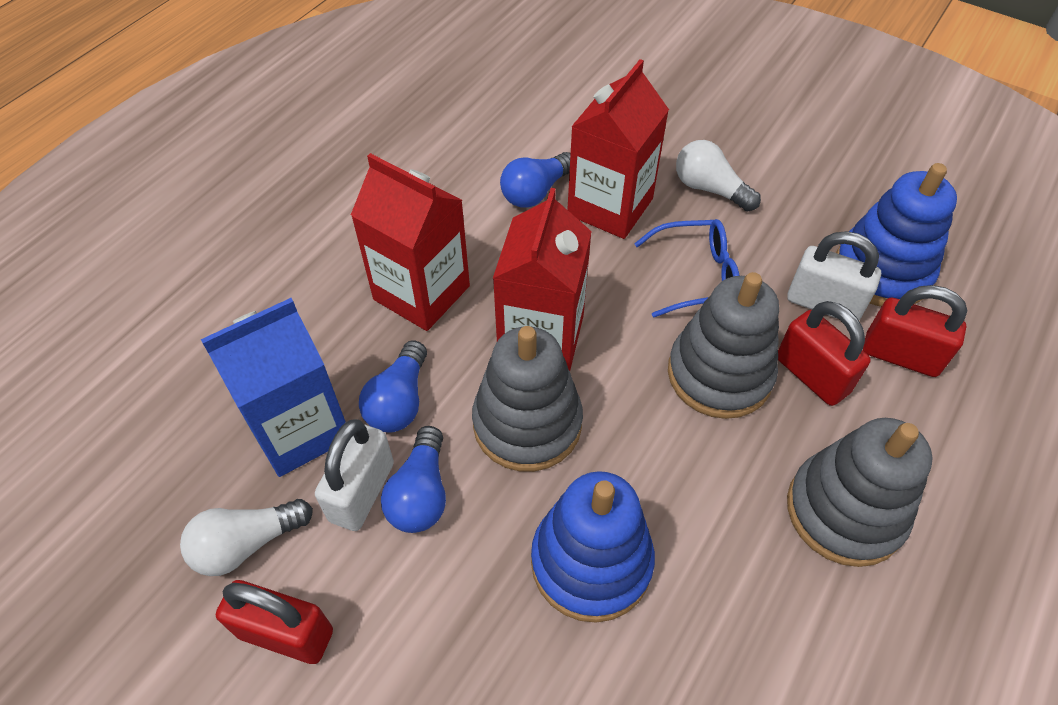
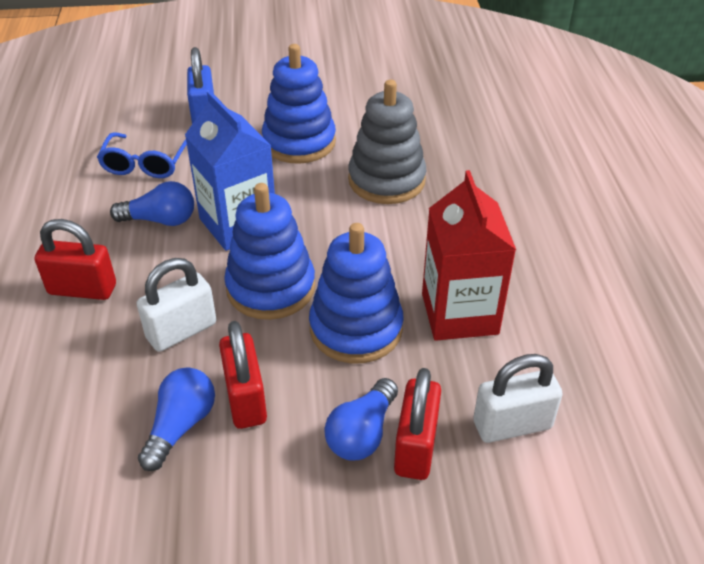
blue padlock: none = 0 -> [187,47,214,124] = 1
blue stacking toy: [531,471,655,623] [836,163,957,307] = 2 -> [224,183,315,320] [262,44,336,164] [309,223,404,363] = 3
grey stacking toy: [472,326,583,472] [668,272,779,419] [787,418,933,567] = 3 -> [348,80,426,204] = 1
red carton: [351,153,470,331] [493,188,592,371] [567,59,669,239] = 3 -> [422,170,516,341] = 1
white light bulb: [180,499,313,576] [676,140,761,211] = 2 -> none = 0

